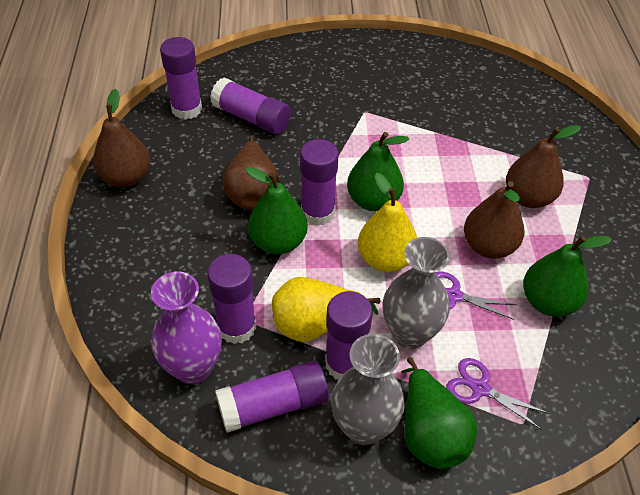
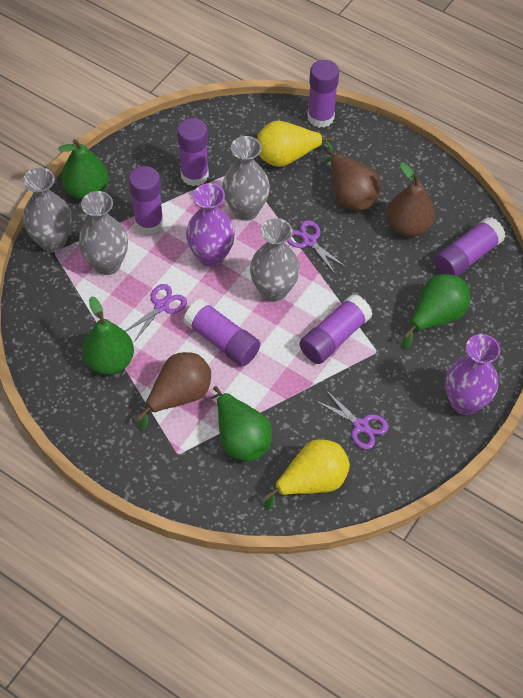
brown pear: [93,89,150,188] [223,136,280,210] [464,181,524,259] [506,125,581,208] = 4 -> [137,352,211,431] [324,150,380,210] [387,163,435,237] = 3
grey vase: [331,334,405,445] [383,237,450,349] = 2 -> [23,168,72,252] [79,191,128,275] [222,136,270,221] [250,218,300,302] = 4
purple scissors: [435,272,517,320] [446,358,548,429] = 2 -> [125,284,187,342] [287,220,347,275] [315,389,388,449] = 3
purple vase: [151,271,222,384] = 1 -> [186,183,235,267] [445,334,500,415] = 2

